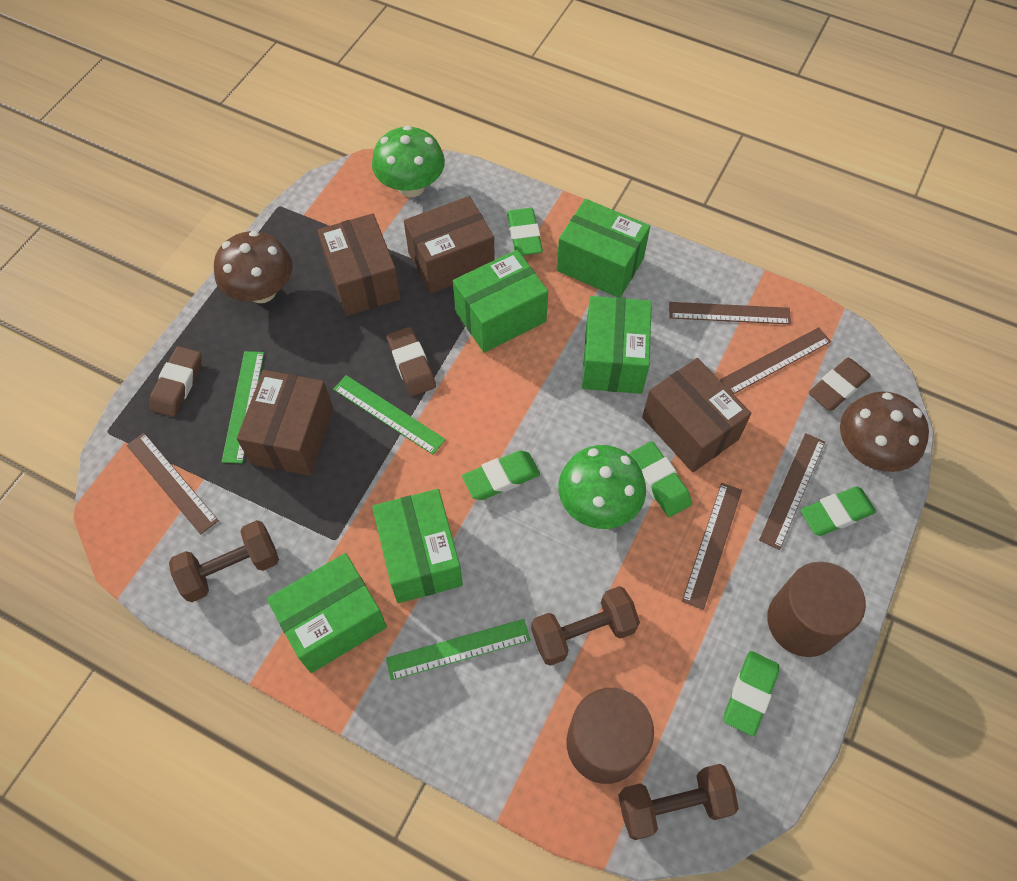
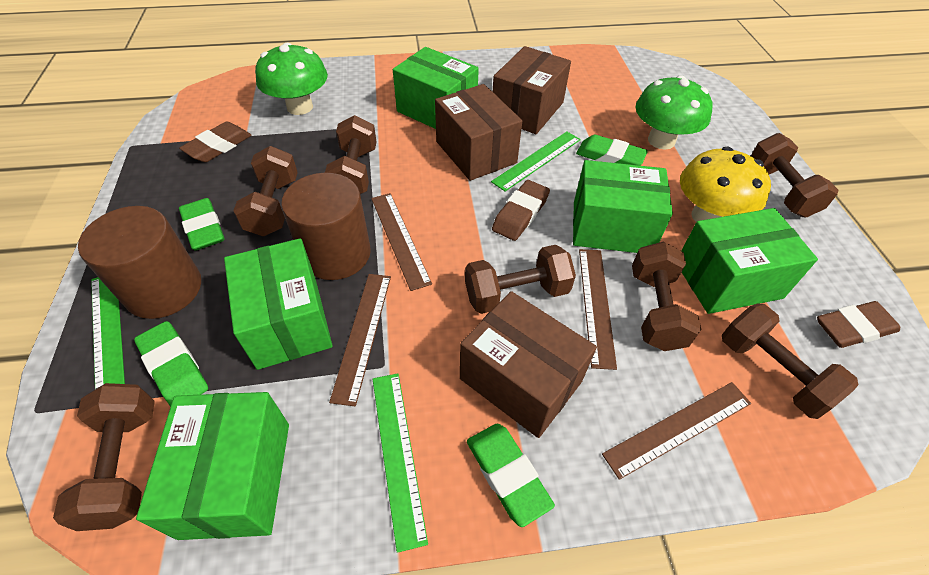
brown box: [237,370,333,476] [317,213,401,316] [404,196,495,294] [642,358,751,472] = 4 -> [435,84,522,181] [460,291,597,438] [493,46,571,134] = 3
brown dumbbell: [169,520,279,602] [531,586,640,666] [618,764,739,840] = 3 -> [53,383,155,531] [233,146,298,236] [325,115,377,194] [465,245,576,314] [632,241,702,351] [722,303,858,419] [751,133,838,218] = 7
brown mushroom: [214,231,293,303] [840,391,929,472] = 2 -> none = 0
brown ruler: [127,433,219,534] [669,302,791,324] [682,483,742,610] [720,327,831,394] [759,433,825,550] = 5 -> [329,274,391,406] [371,193,432,291] [579,249,617,370] [602,382,751,480] = 4
green eraser: [462,451,540,500] [507,208,543,255] [629,441,692,517] [724,651,779,736] [801,487,876,536] = 5 -> [134,321,208,406] [179,198,225,250] [467,424,555,527] [576,135,648,166] = 4
yellow mushroom: none = 0 -> [680,146,771,222] = 1

